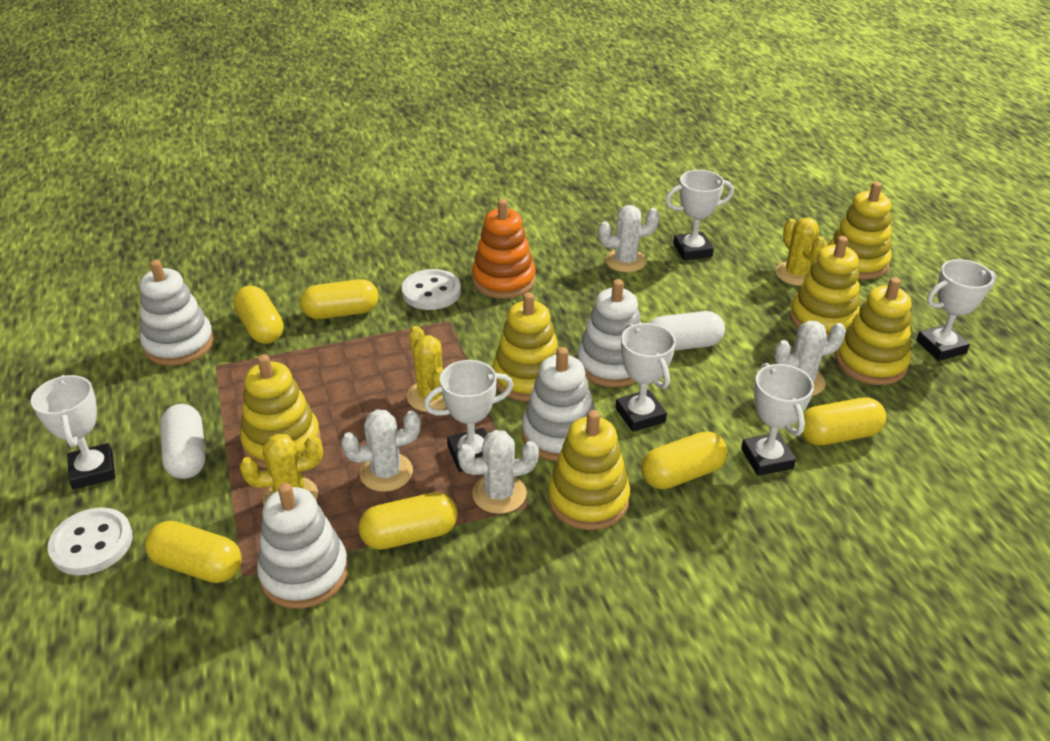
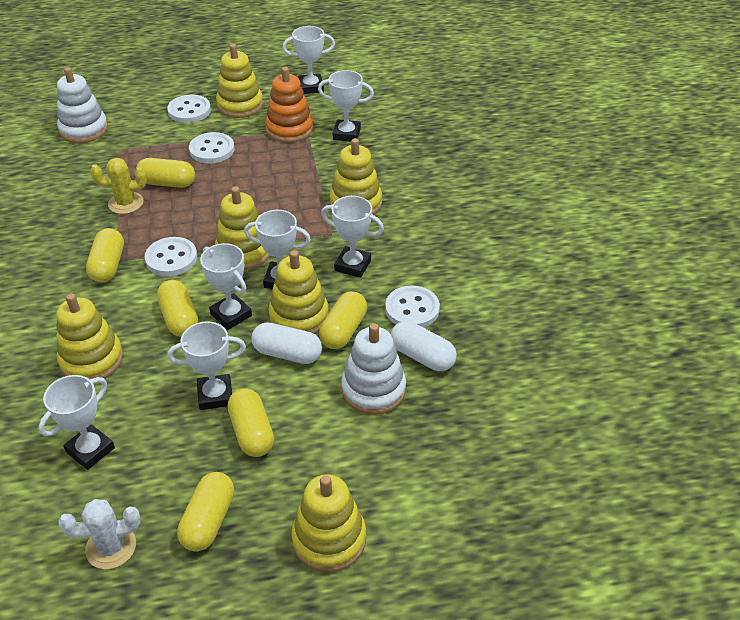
white button: [47,507,133,575] [402,269,461,310] = 2 -> [145,237,197,276] [167,95,211,123] [189,132,235,164] [385,285,440,328] = 4
white cactus: [341,409,421,492] [457,430,539,514] [598,205,659,273] [774,321,846,396] = 4 -> [58,499,140,569] = 1
white stacking toy: [140,260,214,366] [257,483,349,609] [522,347,595,461] [577,279,641,387] = 4 -> [57,67,108,143] [341,323,406,415] = 2
white trophy: [31,375,115,489] [424,360,513,472] [615,323,676,432] [665,170,734,260] [741,363,814,476] [916,259,996,361] = 6 -> [39,375,115,470] [168,321,246,410] [200,243,252,330] [244,210,311,289] [282,26,335,94] [318,70,374,142] [321,196,384,278] = 7
yellow cactus: [240,434,323,505] [407,326,447,412] [775,218,827,286] = 3 -> [90,158,147,214] = 1

